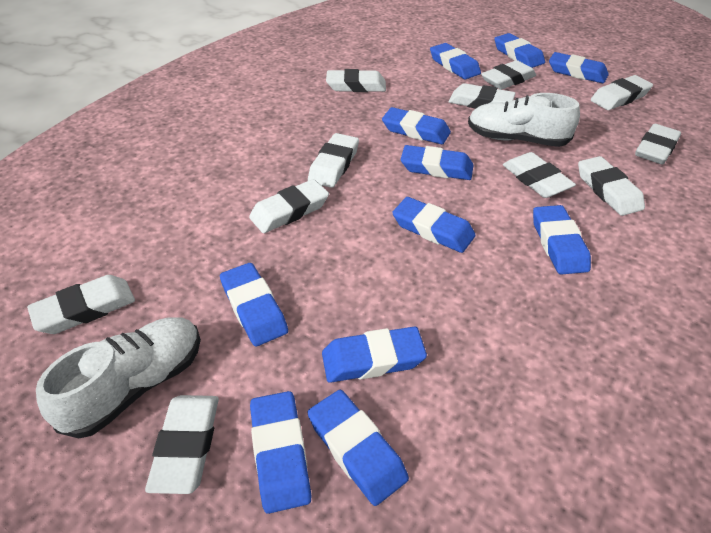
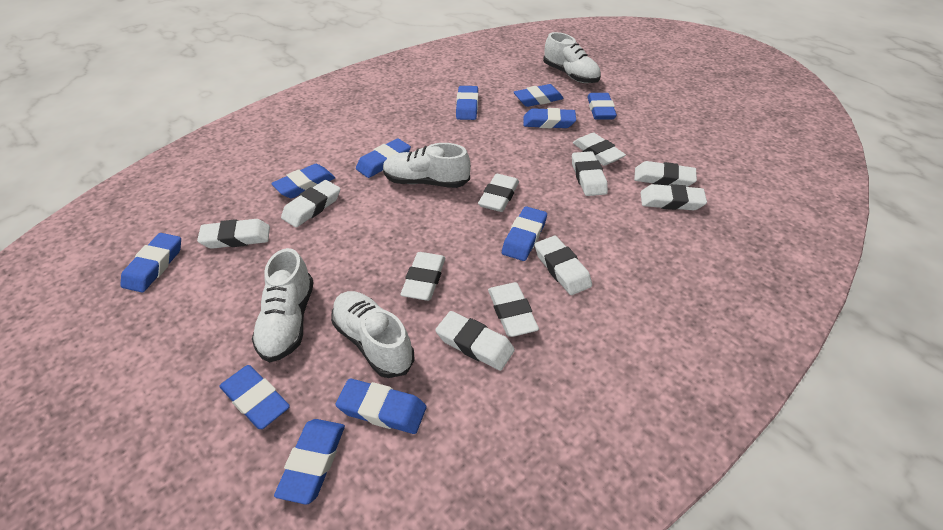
white shoe: [36,317,201,438] [468,93,580,147] = 2 -> [252,248,314,362] [331,291,414,378] [383,143,471,188] [543,32,601,83] = 4

